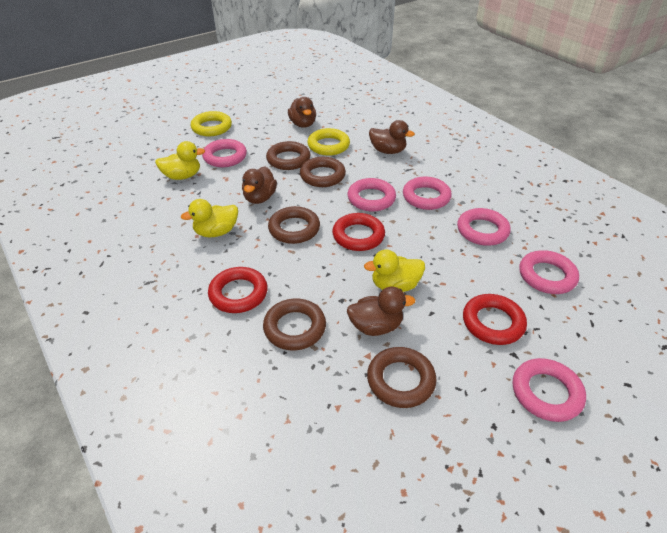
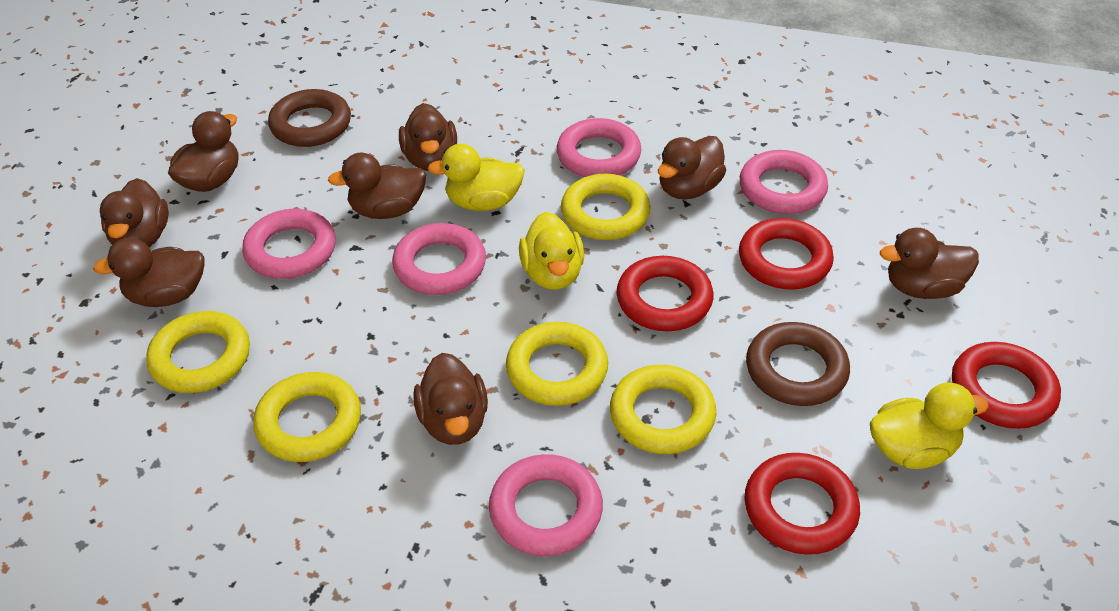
brown duck: [242,167,277,204] [288,97,316,128] [347,287,415,336] [369,120,415,154] = 4 -> [93,238,205,307] [100,178,169,247] [168,111,239,192] [328,153,426,219] [399,103,457,171] [413,353,488,445] [658,136,726,199] [880,228,979,299] = 8
brown ring: [263,298,326,350] [266,141,310,170] [268,206,320,244] [300,157,346,187] [367,347,437,408] = 5 -> [268,89,351,147] [746,322,850,406] = 2
pink ring: [202,139,247,167] [348,178,396,211] [403,177,452,210] [457,208,511,246] [513,358,586,422] [519,250,579,294] = 6 -> [242,209,336,279] [392,223,486,295] [489,454,603,556] [557,118,641,177] [740,150,828,214] = 5
red ring: [208,267,268,313] [332,213,385,251] [463,294,527,345] = 3 -> [617,256,714,331] [739,218,834,290] [745,453,860,555] [952,342,1061,429] = 4
yellow ring: [191,111,232,136] [307,128,350,156] = 2 -> [146,311,250,393] [253,372,361,462] [506,322,608,406] [561,174,650,240] [610,365,716,454] = 5

